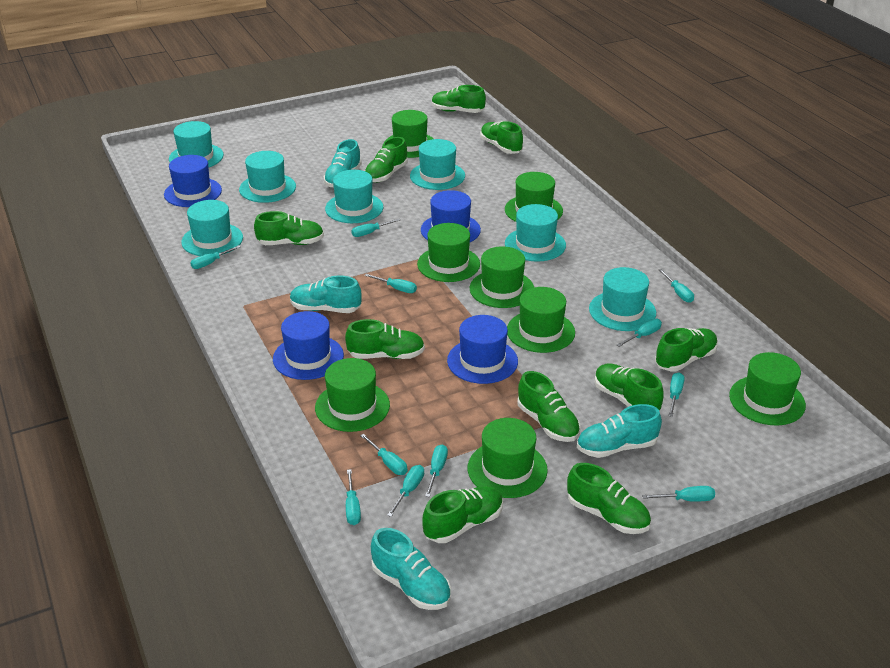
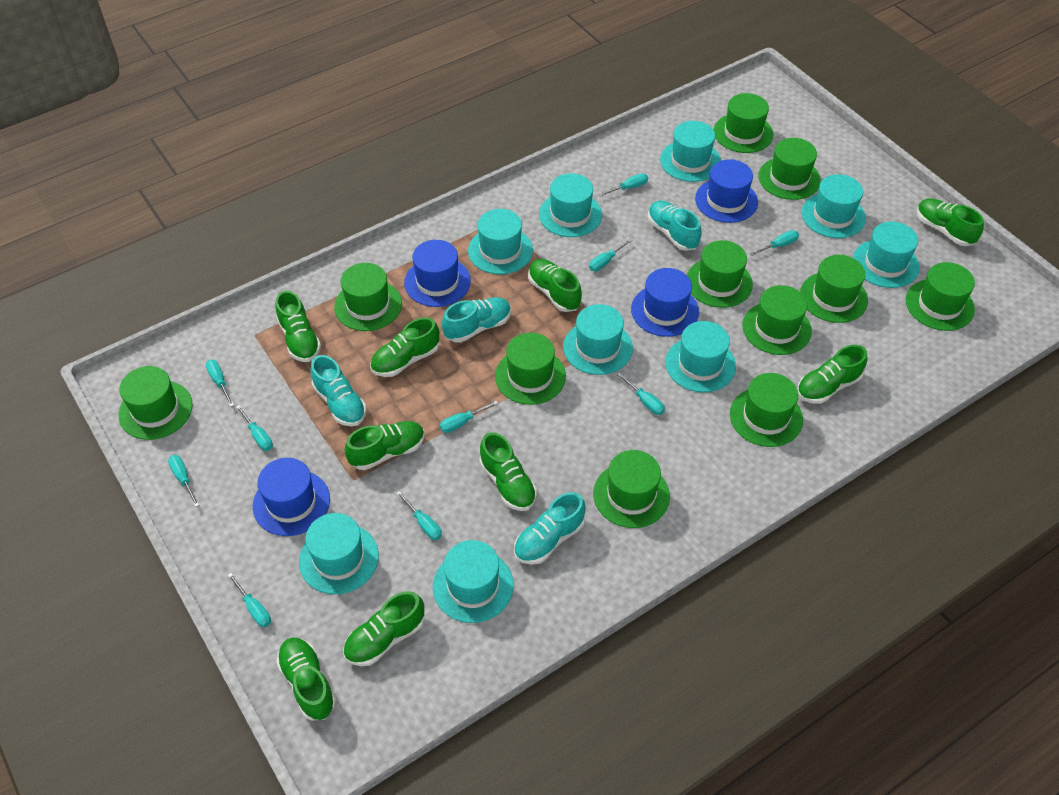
green hat: [315,358,390,432] [385,110,434,158] [417,223,480,282] [468,418,548,498] [470,246,534,308] [505,172,563,222] [507,287,575,353] [729,352,806,426] = 8 -> [119,366,193,440] [334,263,402,331] [495,333,566,405] [593,450,670,528] [687,240,753,308] [714,93,773,153] [730,373,803,447] [742,285,812,355] [759,138,821,200] [800,255,868,323] [906,262,975,331] = 11
green shoe: [254,211,324,245] [345,319,425,359] [365,137,408,183] [422,486,503,543] [432,85,486,113] [480,121,523,154] [518,371,581,442] [567,463,651,534] [594,364,664,410] [655,328,718,371] = 10 -> [276,290,321,362] [276,637,336,721] [343,591,424,666] [345,421,425,470] [370,317,439,377] [479,432,537,511] [528,259,582,312] [797,345,868,404] [917,198,984,246] = 9
turquoise hat: [169,121,224,167] [181,200,243,256] [239,151,296,203] [325,170,383,223] [410,139,465,190] [505,204,566,261] [589,267,656,331] = 7 -> [299,513,379,594] [433,540,514,623] [468,209,533,274] [539,173,602,237] [563,304,633,375] [660,121,721,182] [665,321,736,392] [802,174,866,238] [853,222,920,288] = 9
turquoise screwdriver: [191,245,241,269] [346,469,361,525] [351,219,400,237] [360,434,407,475] [364,274,417,293] [387,465,424,517] [425,444,448,497] [617,319,662,347] [642,486,715,502] [659,269,694,303] [668,372,685,417] = 11 -> [168,455,199,507] [206,360,234,407] [228,573,271,627] [236,405,273,451] [396,491,442,540] [439,401,498,433] [589,239,633,271] [599,173,648,196] [617,373,665,415] [750,230,799,256] = 10

